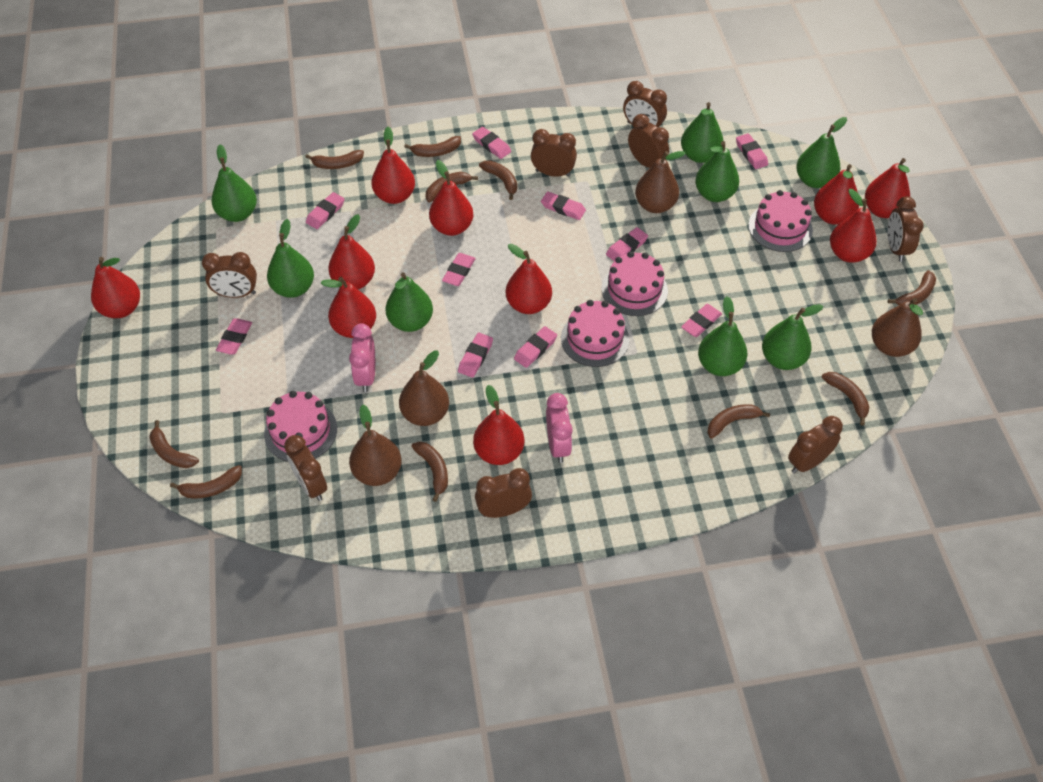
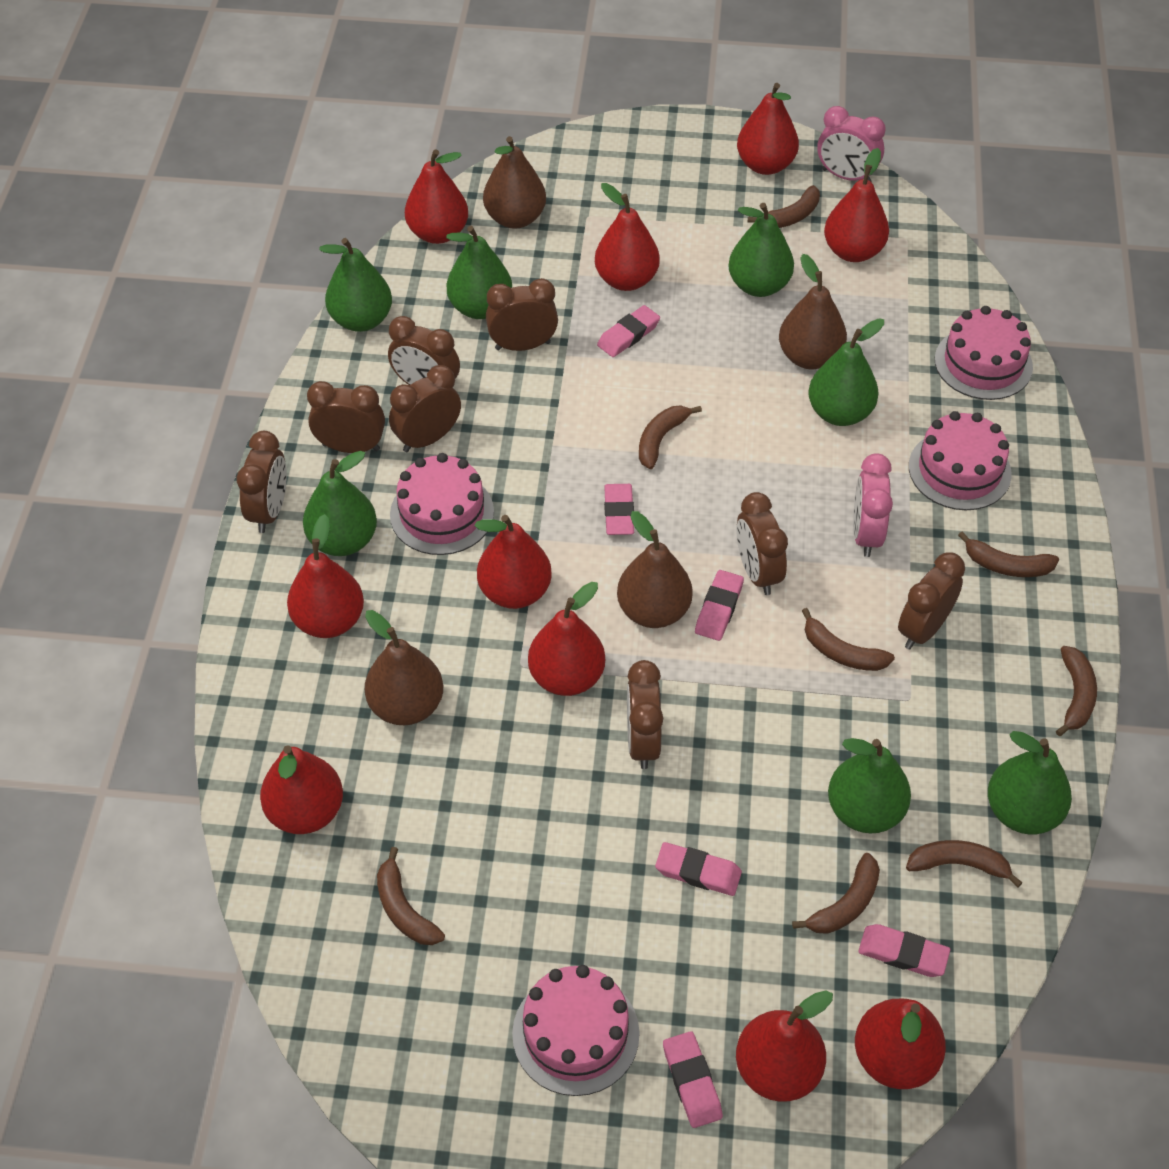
brown banana: [149,420,199,468] [170,465,242,498] [305,150,364,169] [404,136,461,157] [411,441,448,502] [426,172,478,202] [479,160,517,200] [707,404,771,439] [822,372,869,426] [888,270,936,305] = 10 -> [377,847,445,945] [639,405,702,469] [748,185,820,228] [792,853,880,934] [802,608,895,671] [906,840,1023,887] [958,531,1059,577] [1056,646,1097,736] = 8
green pear: [212,145,257,222] [267,219,314,298] [385,272,433,332] [681,102,724,163] [695,141,739,202] [698,296,747,376] [762,304,823,370] [796,117,847,188] = 8 -> [303,451,377,556] [319,238,392,332] [446,226,512,319] [728,203,794,297] [808,318,884,426] [828,738,911,833] [988,731,1072,834] = 7
pink eraser: [216,318,252,355] [306,192,345,229] [442,253,476,286] [458,333,493,378] [472,127,511,159] [514,326,557,368] [541,191,586,220] [606,227,648,261] [681,304,722,337] [736,133,768,169] = 10 -> [597,305,660,357] [604,484,634,535] [655,842,742,896] [663,1031,723,1128] [695,570,744,641] [858,924,950,977] = 6

